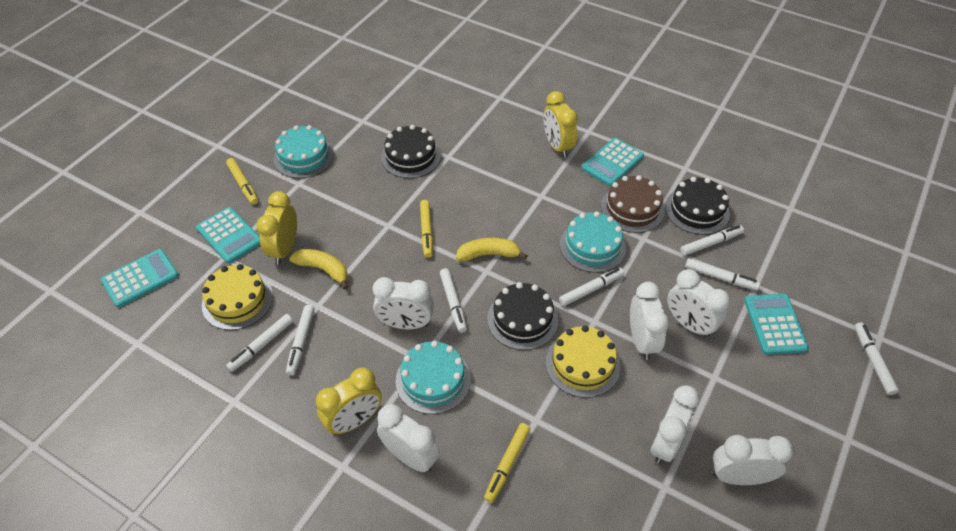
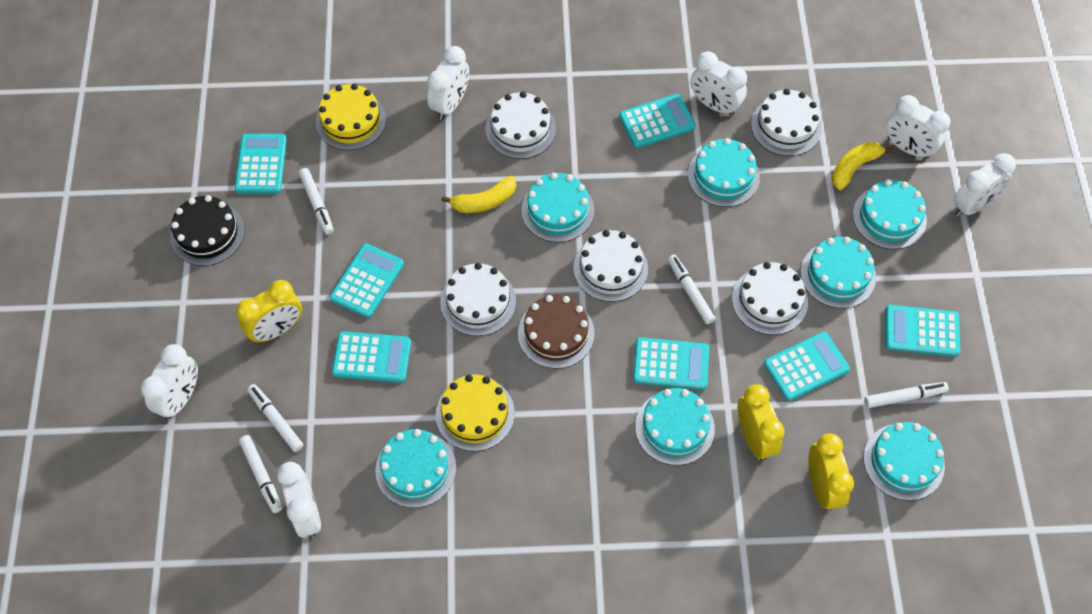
black cake: [381,125,441,178] [487,282,558,350] [665,177,730,235] = 3 -> [170,195,245,266] = 1
turquoise cake: [273,125,334,178] [396,341,471,414] [560,211,626,273] = 3 -> [375,429,456,508] [521,172,594,242] [635,388,715,465] [688,138,760,207] [801,237,876,308] [853,179,927,249] [864,422,945,501] = 7
turquoise calculator: [101,249,179,308] [196,207,260,263] [582,138,644,186] [744,294,809,355] = 4 -> [235,134,287,194] [330,243,404,318] [332,331,411,383] [619,94,696,148] [633,337,709,390] [764,332,850,401] [885,305,960,357] = 7
white cake: none = 0 -> [440,263,516,336] [485,92,556,159] [573,230,648,302] [732,262,808,335] [751,89,822,156] = 5
white marker: [226,314,293,372] [286,305,315,376] [440,268,467,333] [559,268,624,306] [680,225,744,256] [685,258,760,291] [854,322,899,395] = 7 -> [239,435,282,513] [247,384,303,452] [299,168,334,234] [668,254,715,324] [865,382,949,408] = 5
yellow marker: [226,158,258,205] [420,200,433,258] [484,423,530,503] = 3 -> none = 0

